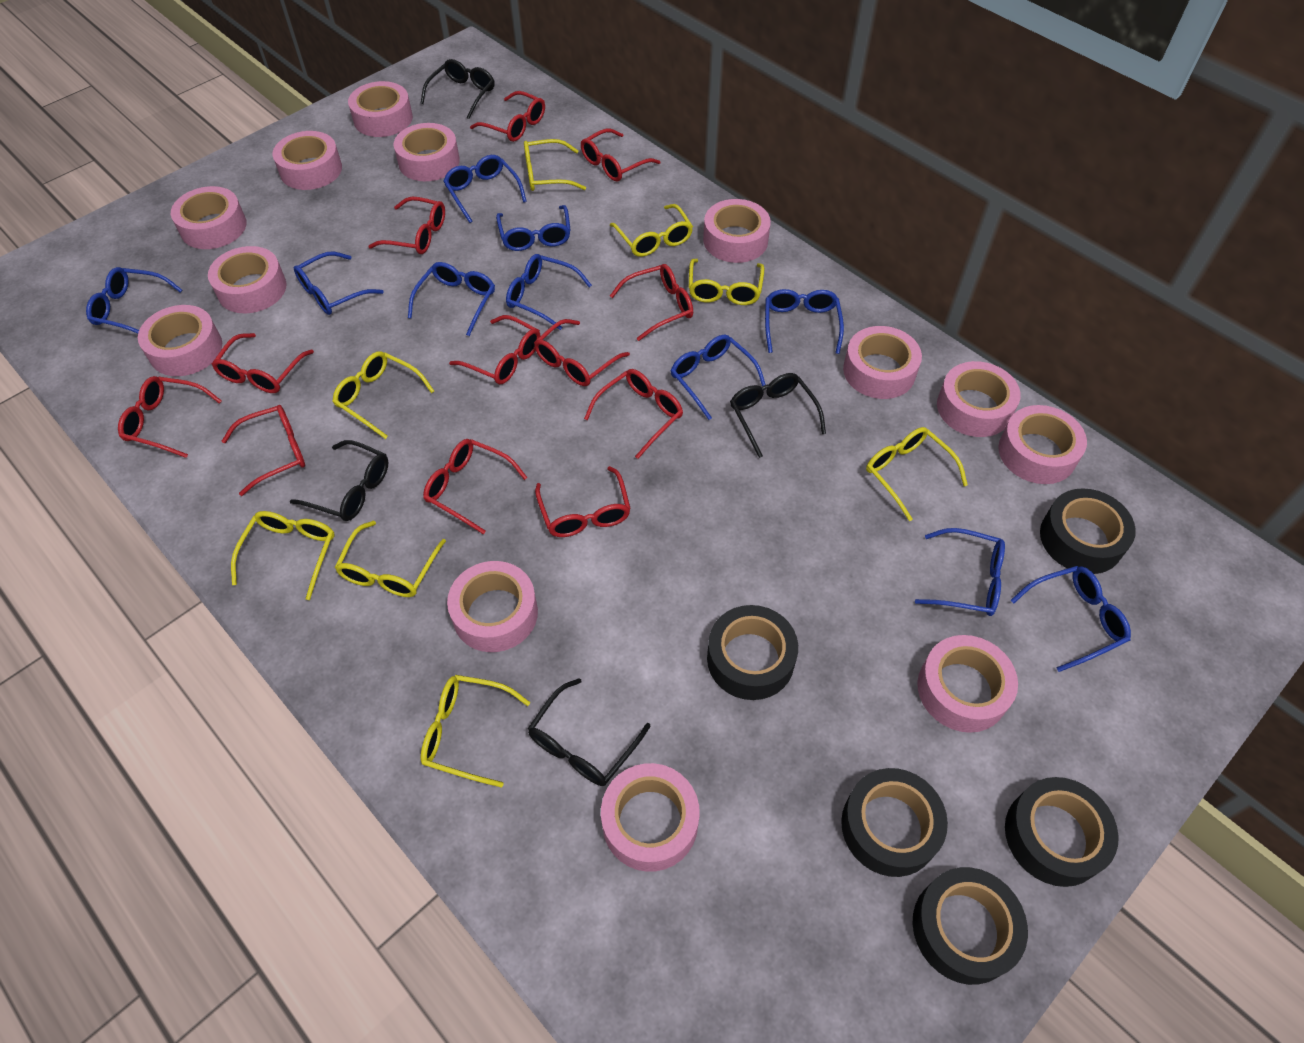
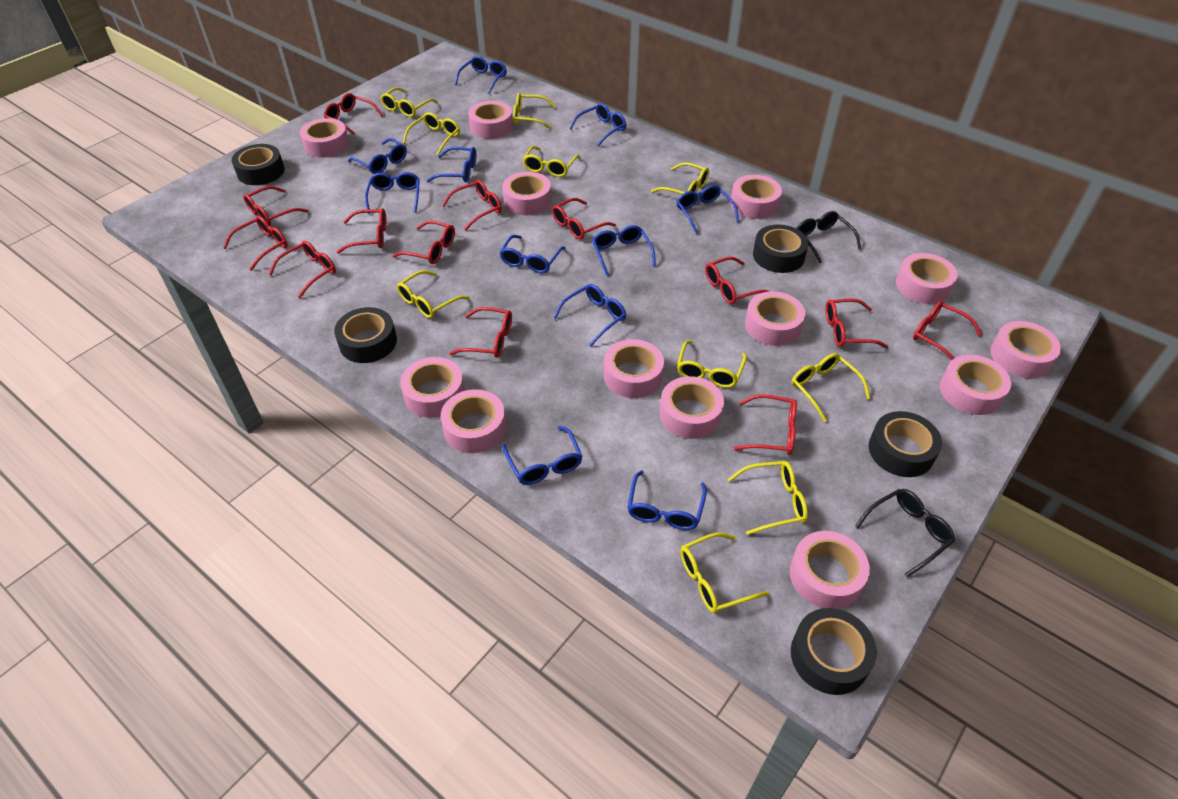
black glasses: [290,440,388,521] [421,59,495,119] [528,678,651,786] [730,373,826,458] = 4 -> [796,211,861,263] [855,489,955,577] = 2
blue glasses: [86,267,182,333] [294,251,384,315] [408,262,495,336] [443,155,527,223] [496,205,571,251] [506,254,592,330] [671,334,766,420] [765,289,844,354] [915,528,1005,616] [1010,566,1131,672] = 10 -> [348,138,407,174] [365,172,420,214] [426,147,476,182] [455,56,507,94] [499,235,566,273] [502,426,583,485] [553,284,626,346] [569,103,627,147] [592,225,656,276] [627,470,707,530] [676,185,739,234] = 11
red glasses: [118,376,222,458] [212,333,314,393] [222,405,305,496] [368,197,445,254] [423,439,527,534] [449,315,540,384] [470,91,545,142] [534,319,630,386] [535,466,631,537] [581,129,660,181] [584,369,683,459] [610,264,693,341] = 12 -> [223,216,288,271] [243,186,309,226] [268,241,336,298] [324,93,383,135] [337,208,387,254] [392,220,455,264] [442,180,502,231] [449,307,512,358] [552,198,616,239] [705,257,770,304] [734,394,797,455] [825,299,888,348] [913,301,982,360] = 13
yellow glasses: [231,511,335,600] [332,351,434,439] [335,521,446,597] [421,675,530,788] [524,139,586,191] [610,204,693,257] [689,259,764,305] [866,427,968,521] = 8 -> [380,88,438,117] [397,270,470,318] [403,112,460,156] [513,93,556,129] [522,146,580,177] [651,162,709,194] [677,340,747,388] [680,532,769,613] [728,461,808,535] [792,353,871,422] = 10

